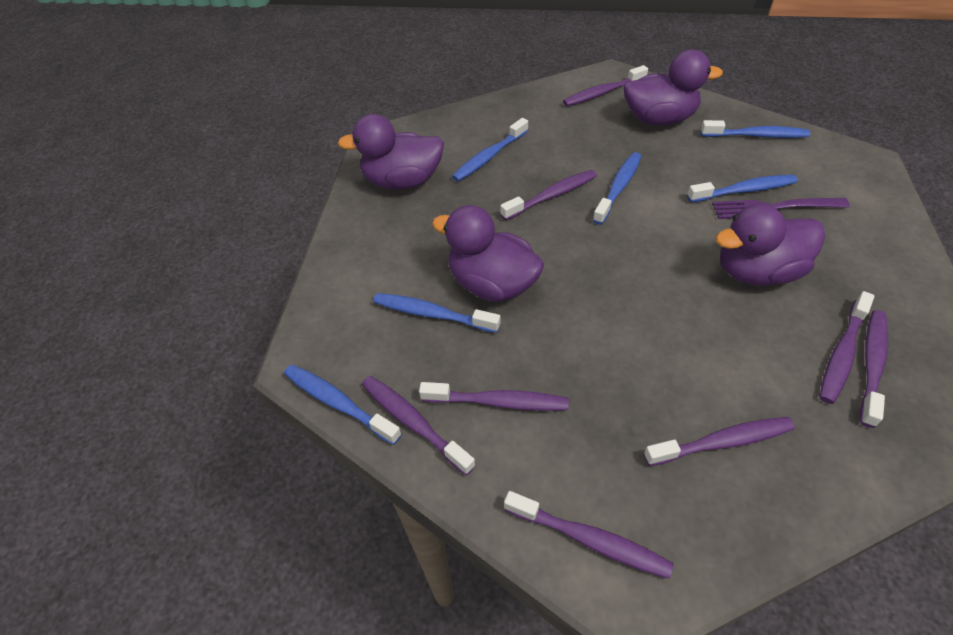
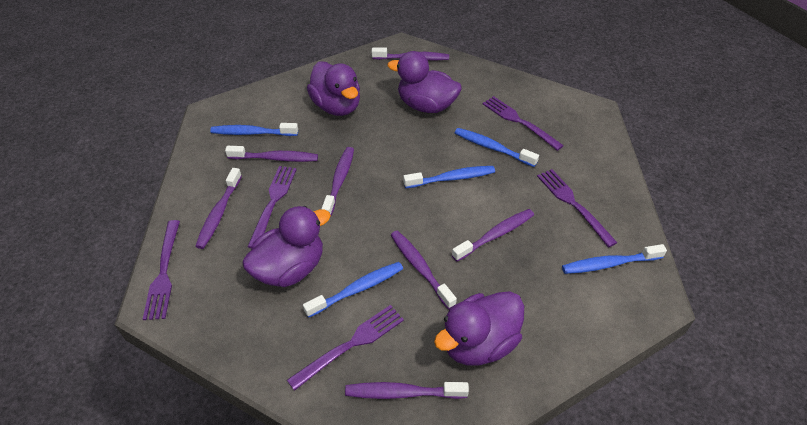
blue toothbrush: [284,364,402,445] [373,293,500,333] [452,118,528,182] [593,152,642,225] [687,175,798,202] [701,120,810,138] = 6 -> [210,123,298,136] [303,262,403,318] [403,166,495,188] [455,128,539,167] [562,244,667,274] = 5
purple fork: [712,198,850,219] = 1 -> [143,220,180,320] [247,166,297,248] [287,305,404,391] [482,96,564,151] [537,169,617,248] = 5
purple toothbrush: [362,376,475,475] [419,382,569,411] [500,170,597,220] [504,491,673,579] [563,65,648,106] [644,417,795,466] [820,291,875,404] [860,310,888,428] = 8 -> [195,168,242,249] [225,146,318,162] [321,147,354,217] [345,382,469,399] [372,47,449,60] [391,231,457,309] [452,209,534,262] = 7

